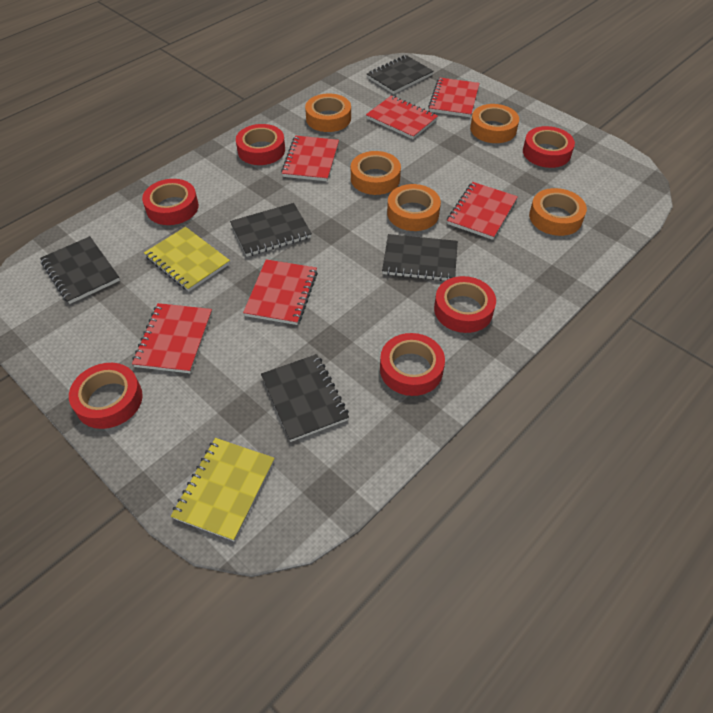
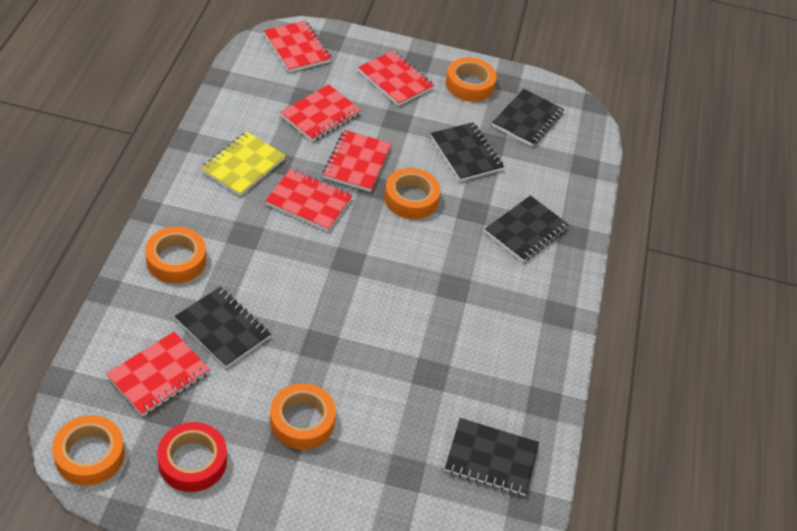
red tape: [69,363,143,429] [142,179,199,225] [236,124,285,165] [380,333,445,396] [434,276,496,333] [523,126,575,168] = 6 -> [157,422,227,492] = 1
yellow notebook: [144,227,230,292] [171,438,274,541] = 2 -> [201,132,286,196] = 1

